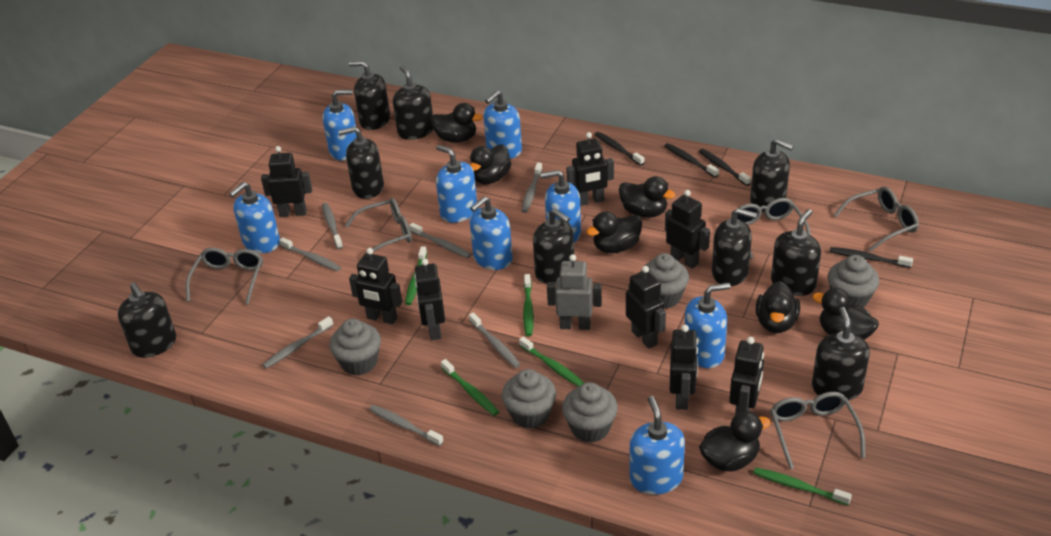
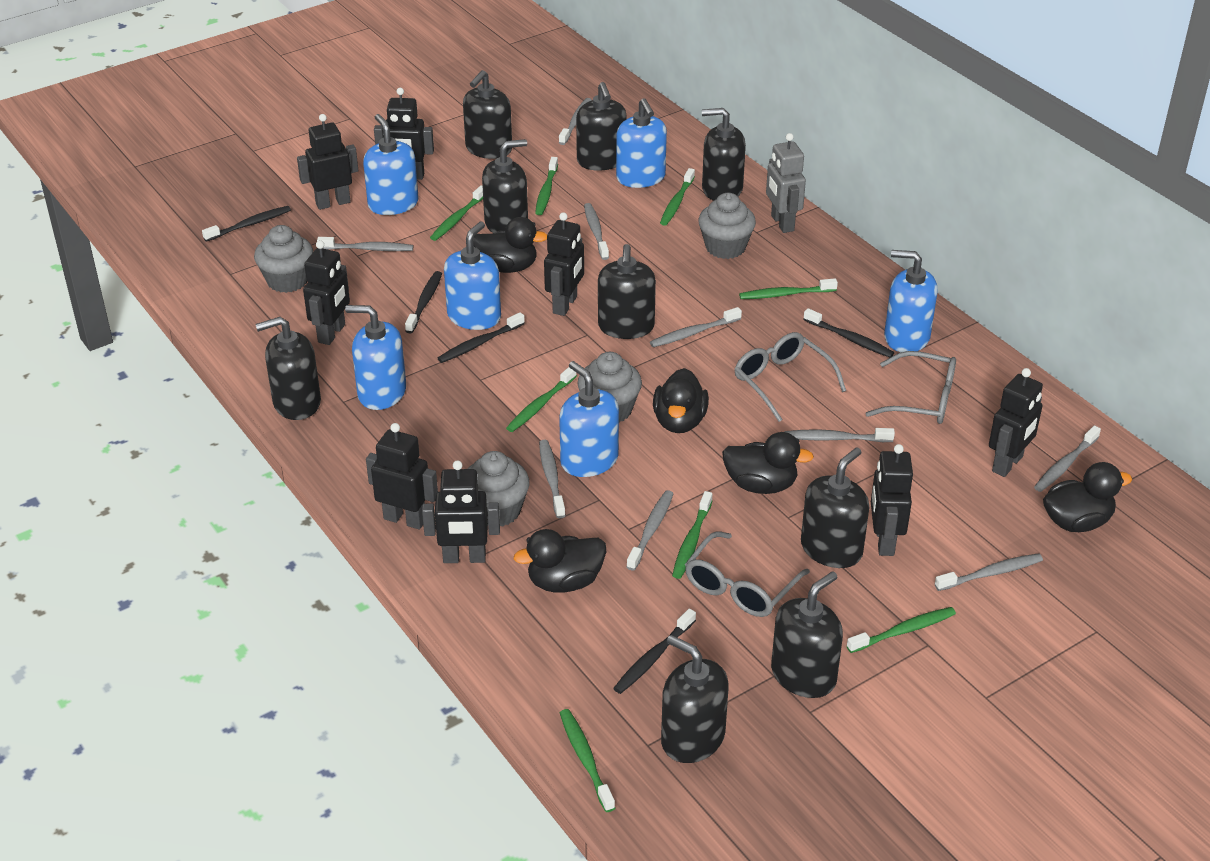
black duck: [430,103,483,143] [470,144,511,184] [586,211,642,253] [619,176,676,218] [699,411,771,471] [756,281,800,333] [813,288,879,340] = 7 -> [473,217,547,273] [514,529,607,593] [653,368,709,433] [722,432,814,494] [1043,462,1132,532] = 5
black toothbrush: [595,132,644,166] [665,143,719,178] [699,149,751,186] [830,247,913,268] = 4 -> [202,206,291,242] [405,271,442,333] [438,312,525,363] [613,609,696,694] [803,308,894,357] = 5
blue soap dispenser: [229,182,280,253] [323,90,357,161] [436,145,477,223] [470,196,513,270] [483,90,522,159] [540,170,581,243] [630,396,685,495] [685,283,730,368] = 8 -> [345,305,406,410] [363,114,418,215] [444,221,501,330] [559,361,619,477] [616,98,667,188] [884,250,938,352] = 6
green toothbrush: [405,246,427,305] [441,359,499,416] [519,336,584,387] [523,274,534,336] [753,467,852,505] = 5 -> [430,185,483,241] [506,367,577,432] [535,157,558,215] [560,709,615,812] [660,168,695,226] [672,491,712,579] [739,278,838,299] [847,607,956,653] = 8
grey cupcake: [329,318,381,376] [502,369,556,429] [562,382,618,443] [640,253,689,309] [828,255,879,308] = 5 -> [254,225,313,293] [467,451,530,526] [577,352,642,423] [698,193,756,259] = 4
grey glasses: [186,248,263,305] [345,198,412,252] [737,198,811,259] [770,392,865,469] [834,186,919,252] = 5 -> [685,531,810,617] [735,332,846,422] [866,351,956,424] = 3
grey toothbrush: [262,316,333,369] [279,237,341,271] [322,203,343,249] [369,405,444,446] [409,223,471,258] [469,312,521,368] [521,163,542,213] = 7 -> [317,237,413,251] [539,440,566,518] [559,98,592,145] [584,203,609,260] [627,490,674,571] [650,307,742,347] [784,428,895,442] [935,553,1043,591] [1034,425,1101,492] = 9

